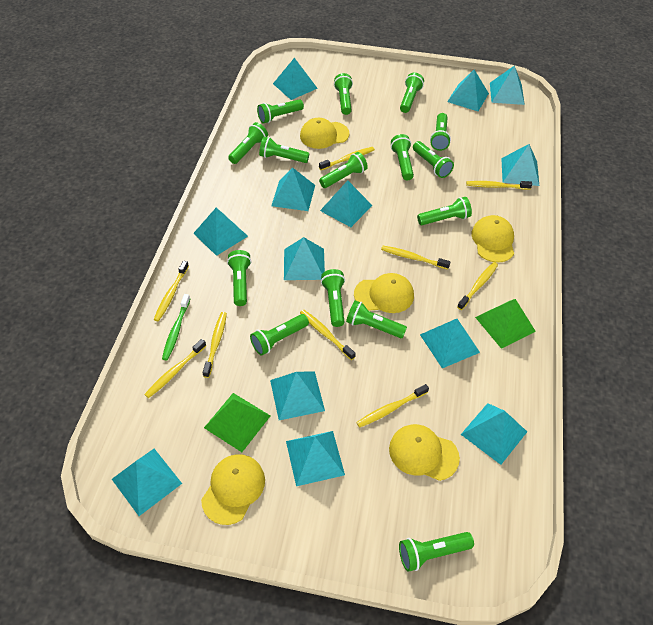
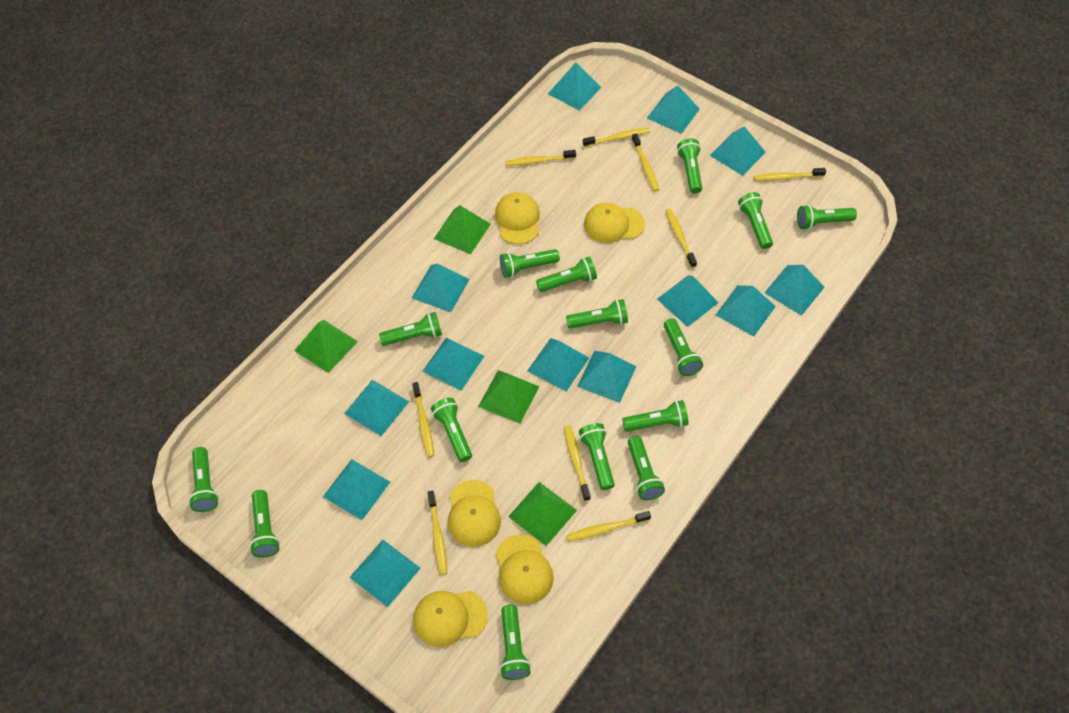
green pyramid: [204,393,270,452] [475,299,536,349] = 2 -> [294,320,358,373] [434,205,490,254] [478,370,540,424] [508,482,577,546] = 4
green toothbrush: [162,294,190,360] = 1 -> none = 0

